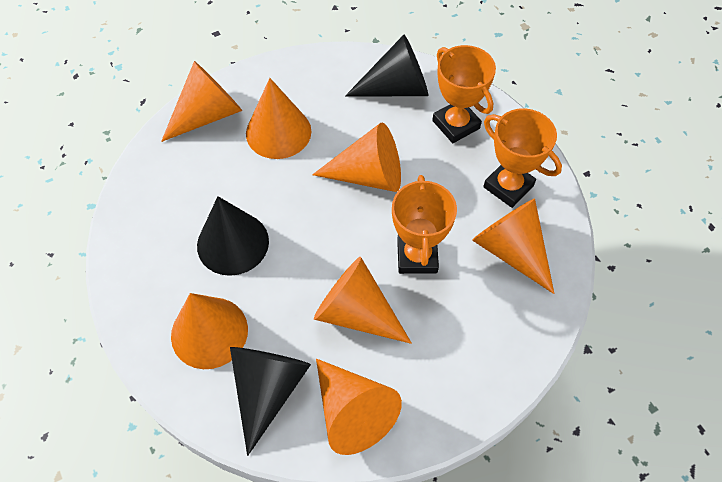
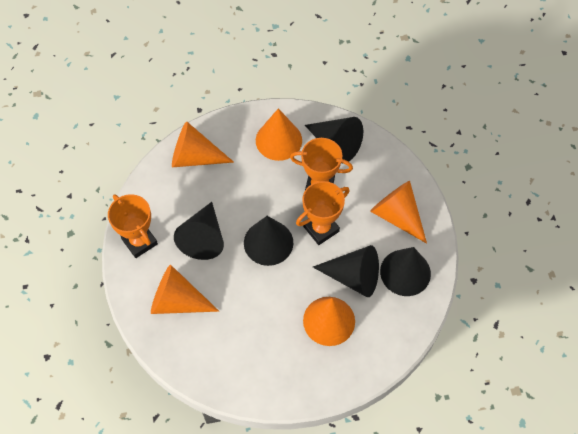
black cone: [197,196,269,276] [230,347,311,456] [345,35,428,97] = 3 -> [174,202,224,260] [244,216,293,266] [305,117,363,162] [313,245,379,297] [380,247,431,296] = 5
orange cone: [161,61,242,142] [171,293,248,369] [246,78,311,159] [312,123,401,192] [314,256,412,344] [316,359,402,455] [472,198,554,294] = 7 -> [151,265,219,314] [172,122,234,167] [256,108,302,161] [303,297,355,346] [370,181,427,244] = 5

